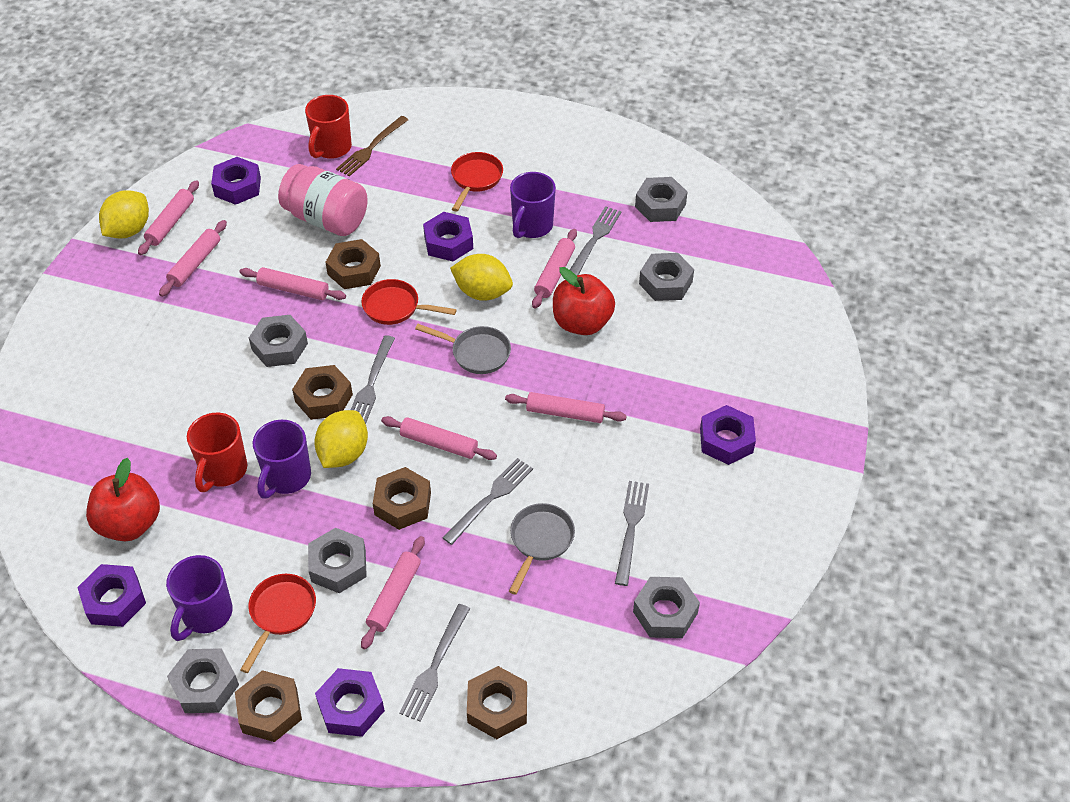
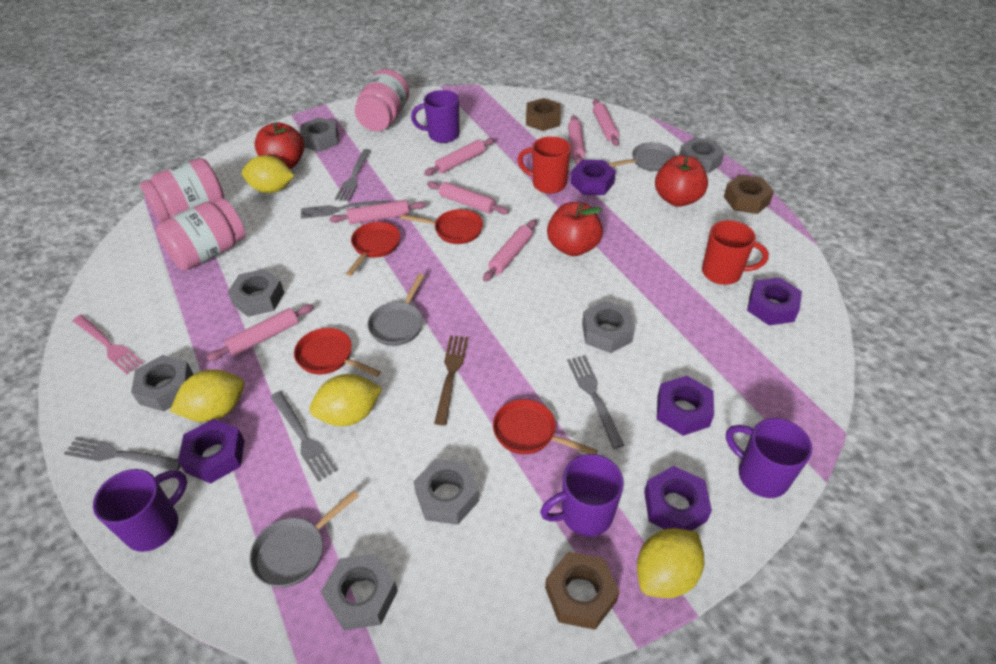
brown nut: [235,670,302,742] [292,365,353,420] [325,239,381,289] [373,467,431,530] [467,666,527,739] = 5 -> [526,98,561,131] [545,552,620,630] [724,175,774,214] = 3
grey nut: [167,648,239,713] [249,315,308,367] [308,528,367,593] [633,577,700,638] [635,177,687,222] [639,253,694,301] = 6 -> [131,355,193,412] [227,269,284,317] [300,118,339,152] [321,553,398,630] [413,459,479,525] [582,301,635,353] [679,137,725,173] = 7
grey pan: [415,324,511,374] [509,503,575,595] = 2 -> [250,490,359,587] [367,274,424,346] [607,142,676,171] = 3
pink fork: none = 0 -> [73,315,144,374] = 1
pink jar: [278,164,368,236] = 1 -> [140,158,224,223] [156,198,246,270] [355,69,409,131] = 3
purple mug: [166,555,233,641] [253,420,311,499] [510,172,556,238] = 3 -> [93,469,187,552] [411,90,460,143] [540,454,624,536] [726,418,812,498] = 4
red apple: [86,458,160,541] [553,267,615,335] = 2 -> [255,122,304,169] [547,202,603,256] [655,155,708,207] = 3
red pan: [240,574,316,673] [361,279,457,325] [451,152,503,212] = 3 -> [294,328,381,377] [346,222,400,276] [400,209,483,244] [493,399,598,454] = 4
yellow lemon: [99,190,149,238] [314,410,368,468] [450,254,513,301] = 3 -> [170,370,244,422] [242,155,294,193] [310,374,382,426] [637,528,705,598] = 4

